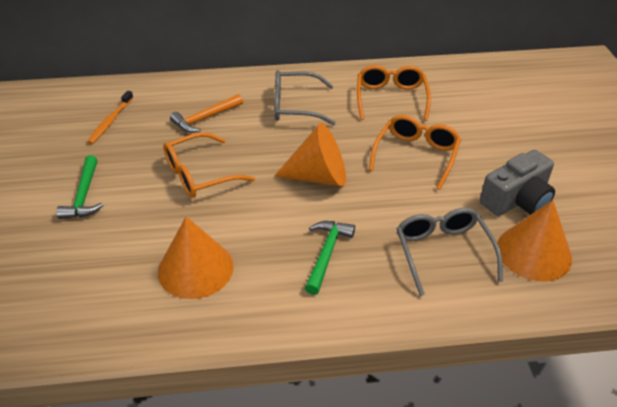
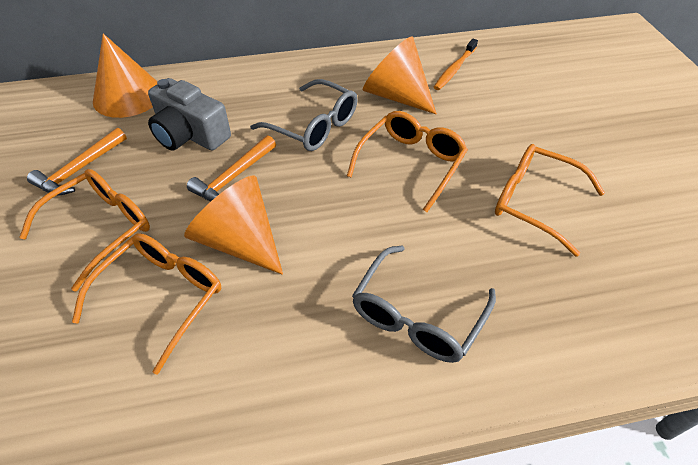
green hammer: [56,155,103,219] [305,221,355,295] = 2 -> none = 0
orange glasses: [163,132,255,198] [357,65,431,121] [369,115,461,190] = 3 -> [19,169,150,292] [72,233,221,375] [347,111,468,212] [495,144,605,257] = 4
orange hammer: [170,94,243,133] = 1 -> [27,128,127,195] [187,135,276,201] = 2

